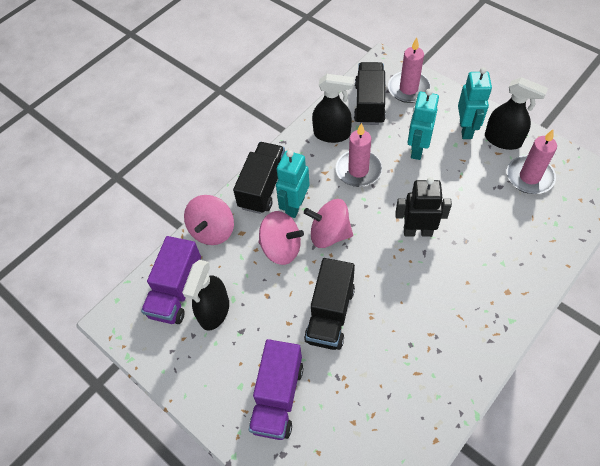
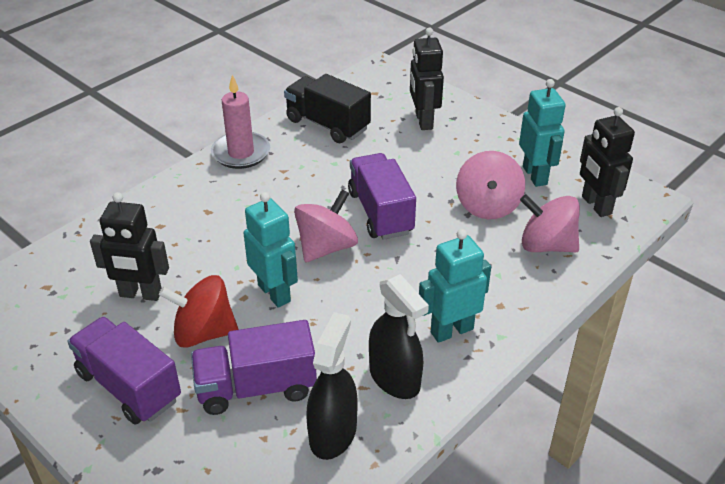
black robot: [395,177,452,237] = 1 -> [90,192,169,301] [410,28,444,130] [580,107,635,217] = 3
black spray bottle: [182,260,229,331] [312,74,354,143] [485,77,548,150] = 3 -> [306,312,358,460] [369,274,429,399] = 2
black truck: [233,142,285,214] [304,258,355,350] [354,62,386,125] = 3 -> [284,74,371,143] = 1
pink candle: [335,123,382,187] [388,37,431,103] [507,129,557,194] = 3 -> [211,75,270,169] = 1
purple truck: [141,236,201,324] [249,339,303,440] = 2 -> [67,317,181,425] [191,320,317,415] [348,153,416,240] = 3
red spinning top: none = 0 -> [159,275,239,348] = 1

